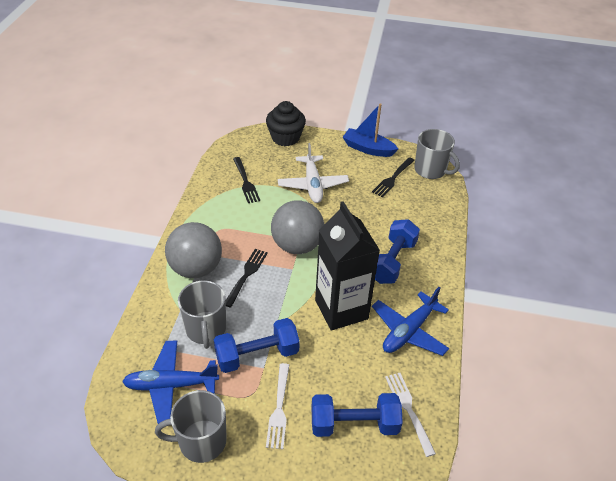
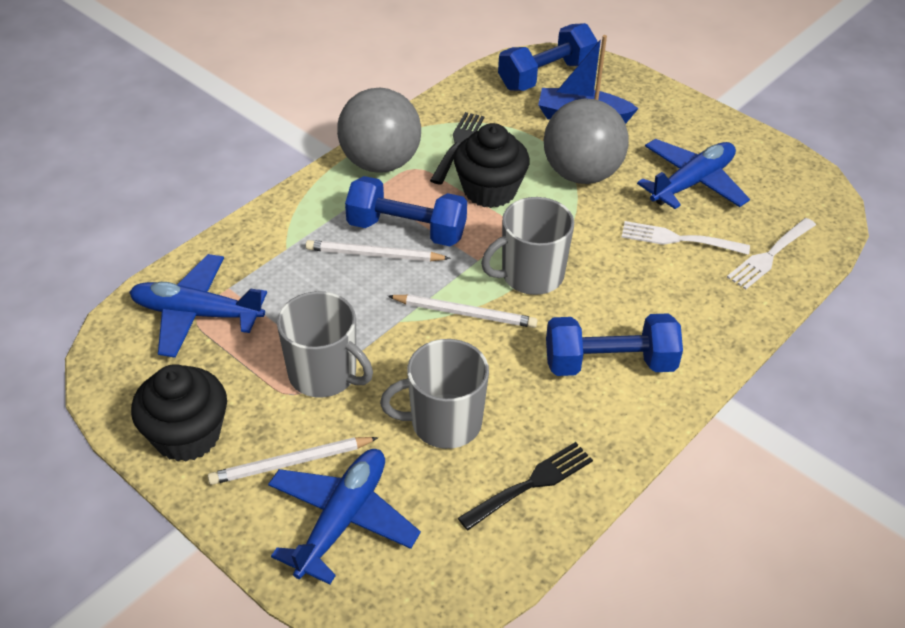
black carton: [315,201,380,331] = 1 -> none = 0
black cupcake: [266,101,306,146] = 1 -> [131,364,227,462] [454,123,530,208] = 2
black fork: [226,249,268,308] [233,157,260,203] [372,157,415,198] = 3 -> [430,112,484,184] [458,442,593,530] = 2
blue plane: [122,340,219,424] [372,287,449,356] = 2 -> [129,254,267,358] [268,449,421,585] [637,139,750,209] = 3
white pencil: none = 0 -> [208,437,378,485] [306,240,451,262] [388,294,537,328] = 3
white plane: [278,143,349,203] = 1 -> none = 0

